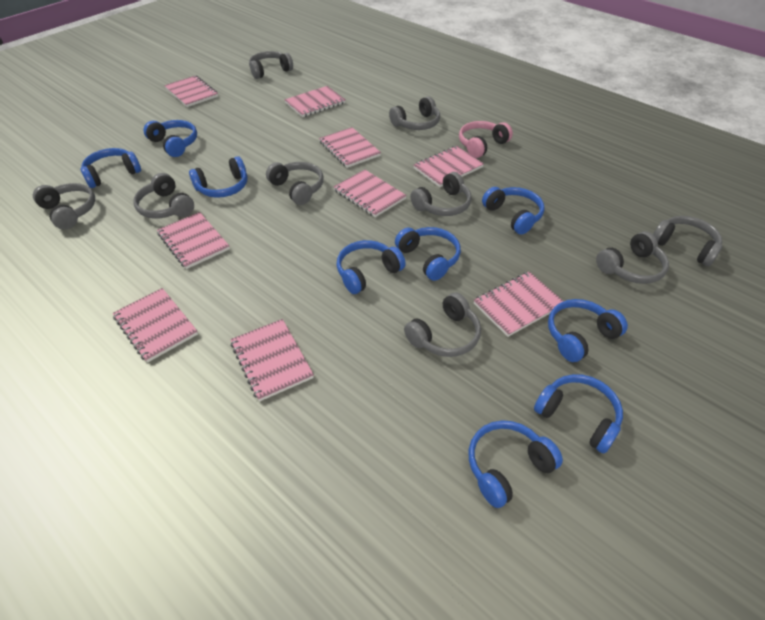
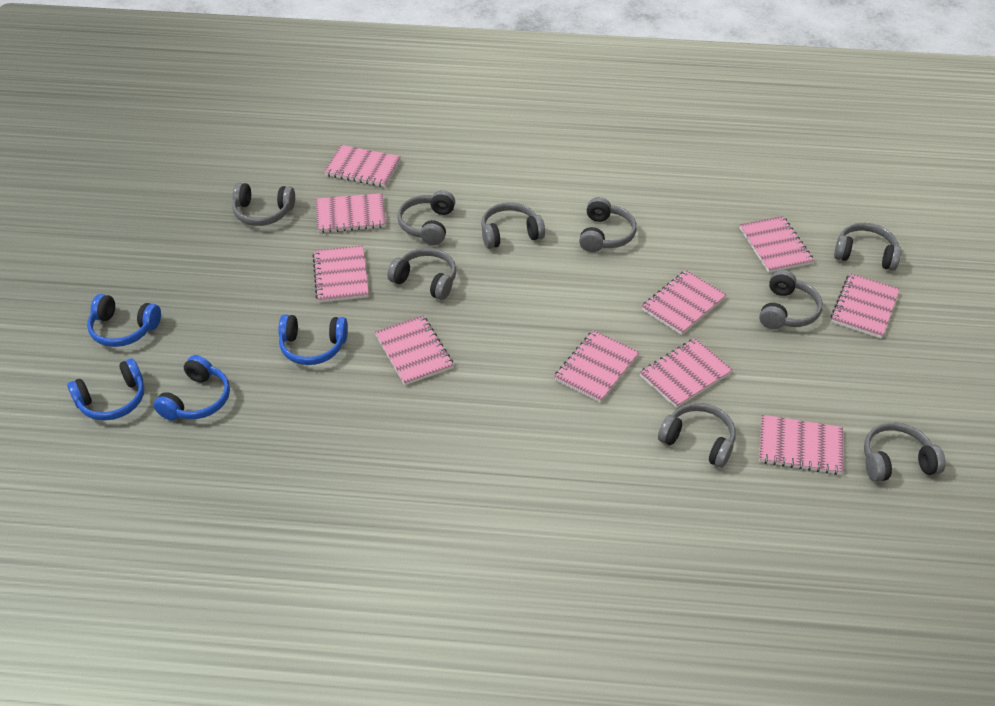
blue headphones: [80,148,141,188] [143,120,197,157] [189,156,247,198] [336,240,406,294] [395,227,461,281] [469,420,563,508] [482,187,545,235] [534,374,623,454] [548,299,628,362] = 9 -> [67,358,144,421] [87,294,161,347] [153,355,230,421] [278,314,348,365] = 4
pink headphones: [459,121,513,158] = 1 -> none = 0
pink notebook: [113,288,198,363] [157,212,230,269] [164,75,218,107] [230,319,314,402] [285,86,346,117] [319,127,381,168] [334,170,407,217] [414,146,484,187] [474,272,564,337] = 9 -> [312,246,369,303] [316,193,386,233] [324,145,401,187] [375,315,454,385] [554,330,639,403] [640,338,733,408] [641,270,727,335] [740,216,814,273] [759,415,843,475] [831,273,900,338] = 10

